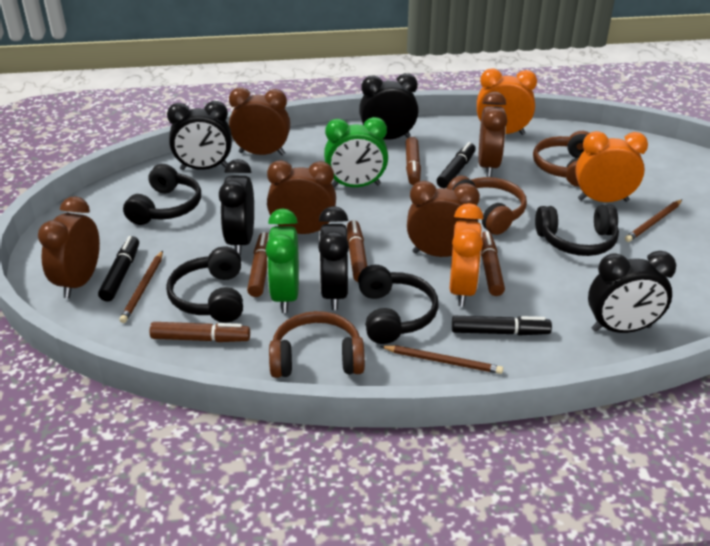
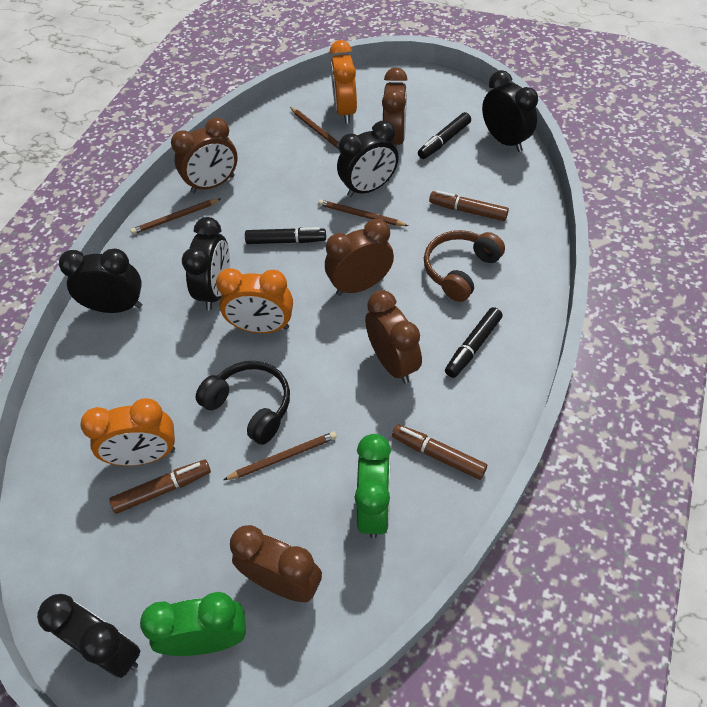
black headphones: [123,164,201,225] [166,246,243,322] [358,265,439,344] [535,204,619,256] = 4 -> [196,361,290,445] = 1
brown headphones: [269,311,365,378] [446,176,527,235] [533,131,589,187] = 3 -> [424,230,505,302] = 1
brown marker: [150,322,250,342] [247,232,269,297] [347,220,367,282] [405,137,421,185] [481,231,505,296] = 5 -> [109,460,211,514] [392,424,487,480] [429,190,509,221] = 3
brown pencil: [119,251,163,323] [380,345,503,374] [625,200,682,242] = 3 -> [130,199,221,234] [223,432,337,480] [290,107,339,149] [318,200,408,226] = 4

